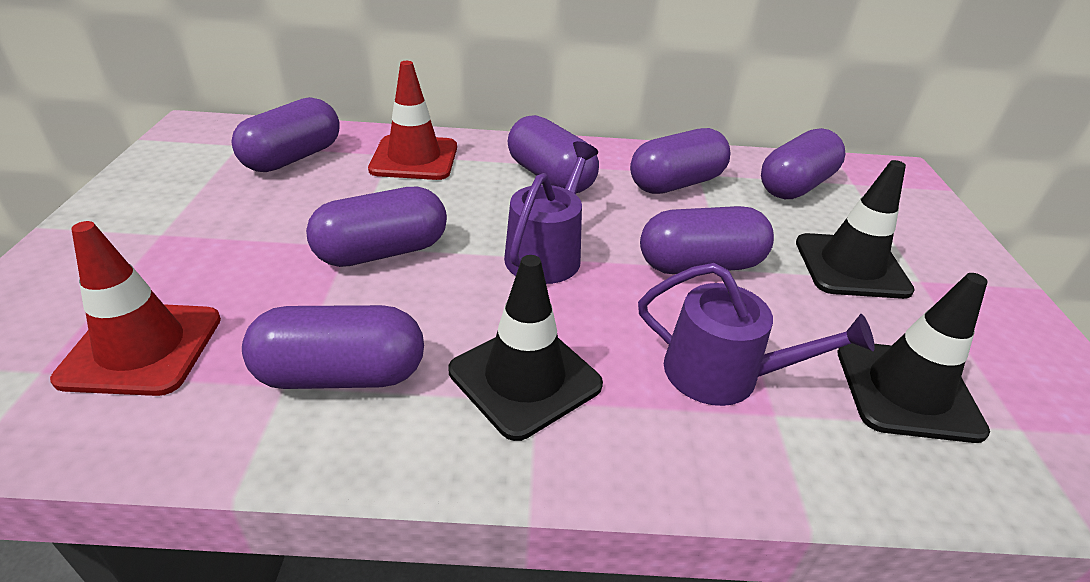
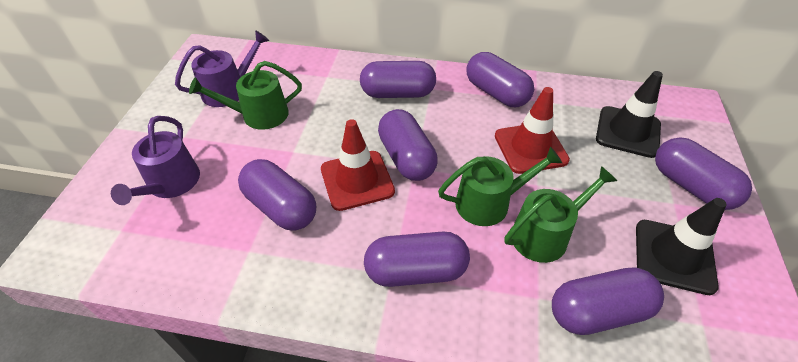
black traffic cone: [448,255,603,441] [796,160,915,299] [838,273,990,443] = 3 -> [596,71,663,158] [636,198,727,295] = 2
green watering can: none = 0 -> [189,61,302,130] [438,147,562,226] [504,166,617,263] = 3

